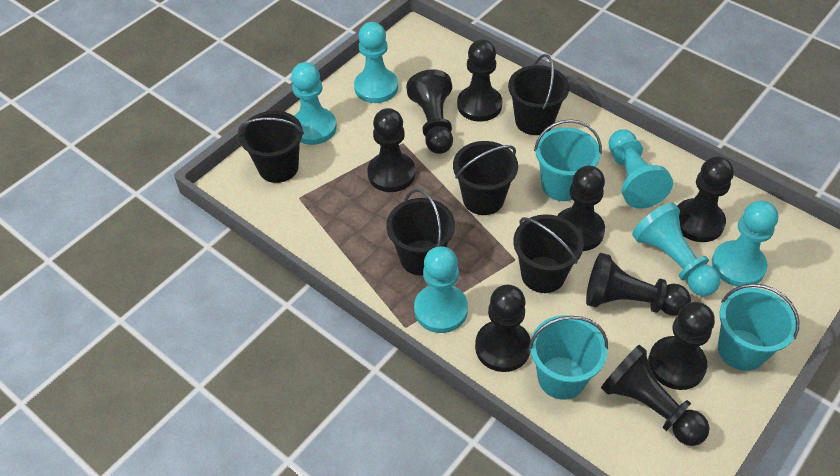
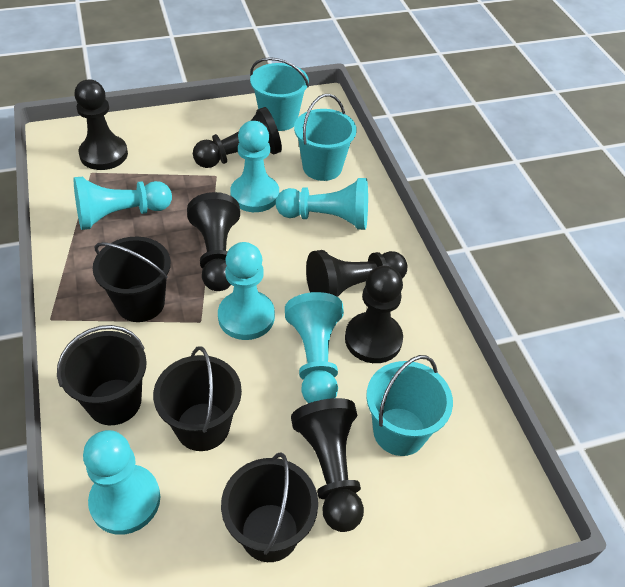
black bucket: [238,111,304,183] [386,189,455,275] [453,141,518,215] [508,54,569,135] [513,214,584,293] = 5 -> [57,325,147,425] [93,237,171,322] [153,346,242,451] [221,452,318,562] = 4
black pawn: [367,108,415,192] [406,69,453,154] [457,39,502,122] [475,285,531,372] [557,166,605,251] [586,253,691,316] [601,344,709,446] [648,302,715,390] [677,156,734,242] = 9 -> [74,79,128,170] [187,192,240,291] [193,107,282,168] [291,398,364,532] [306,250,407,297] [345,266,403,363] = 6

